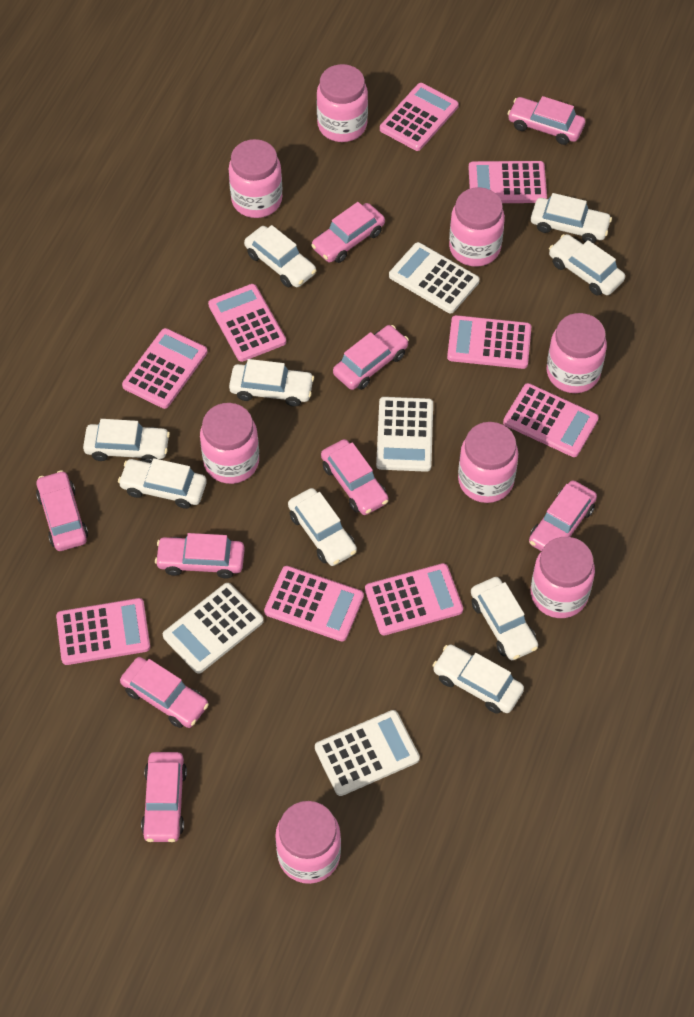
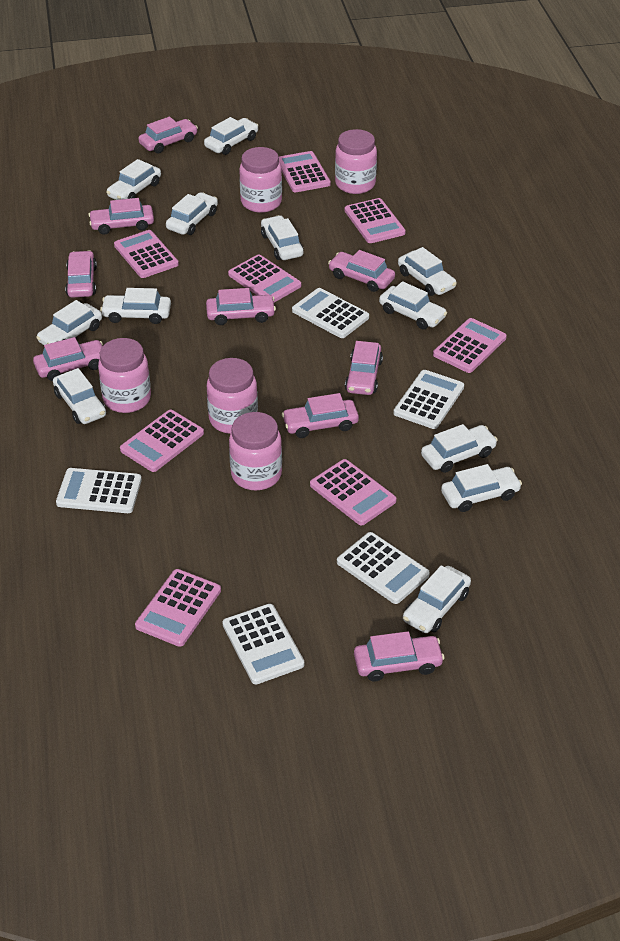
pink calculator: [56,598,150,665] [122,328,207,409] [208,284,286,362] [264,566,364,641] [365,563,463,635] [380,83,459,151] [447,315,531,369] [468,161,547,203] [503,383,599,457] = 9 -> [114,230,179,278] [120,410,204,472] [135,569,221,647] [228,254,301,303] [279,151,331,192] [310,459,396,525] [345,198,406,243] [433,318,507,373] = 8
pink jar: [200,403,259,484] [229,139,282,218] [275,801,341,884] [317,64,368,142] [449,187,505,267] [458,422,518,503] [530,537,595,618] [547,313,607,393] = 8 -> [98,338,151,413] [207,358,258,434] [229,412,282,490] [239,147,282,213] [335,129,377,194] = 5
white calculator: [163,583,264,674] [315,710,420,796] [376,397,433,472] [389,242,480,313] = 4 -> [56,468,142,513] [222,604,304,684] [292,288,369,338] [337,532,430,604] [394,370,464,429] = 5
white car: [83,419,170,463] [118,458,207,509] [229,359,314,407] [244,225,316,288] [288,488,357,566] [432,645,524,714] [471,577,538,660] [531,193,612,243] [549,234,625,296] = 9 -> [36,300,102,345] [53,368,106,424] [100,288,171,324] [106,159,161,200] [166,192,218,235] [204,117,258,155] [261,215,303,260] [379,281,447,330] [398,247,457,296] [403,565,471,633] [421,424,498,473] [441,464,522,512] = 12

